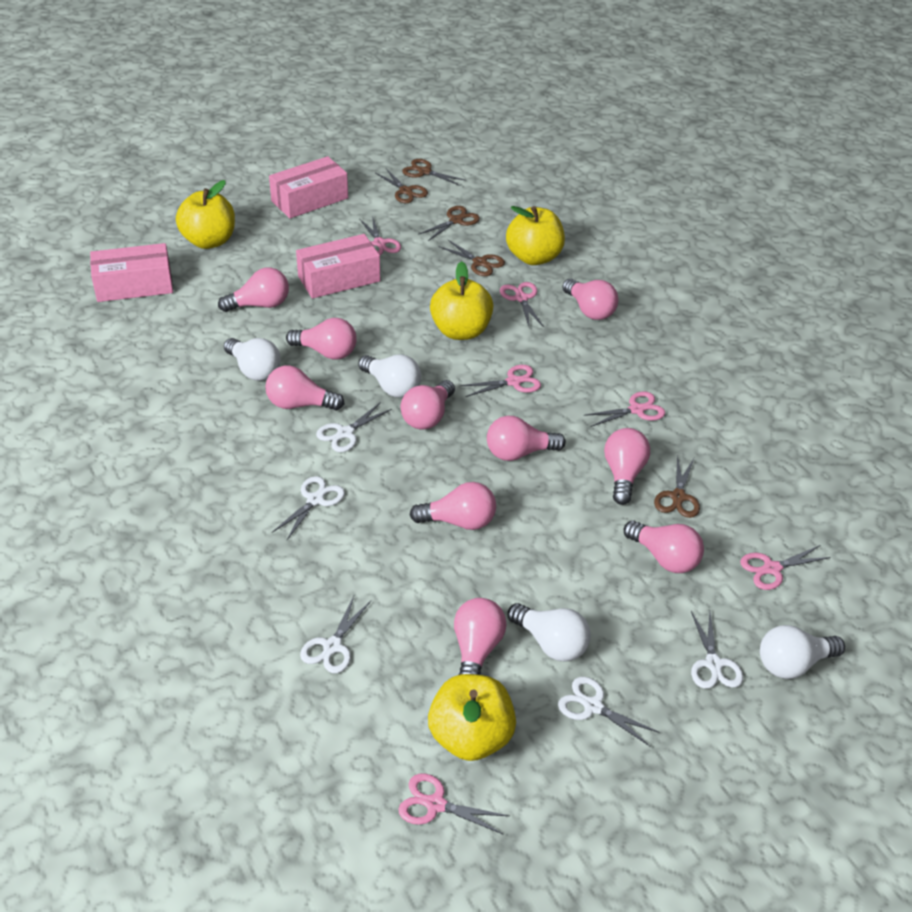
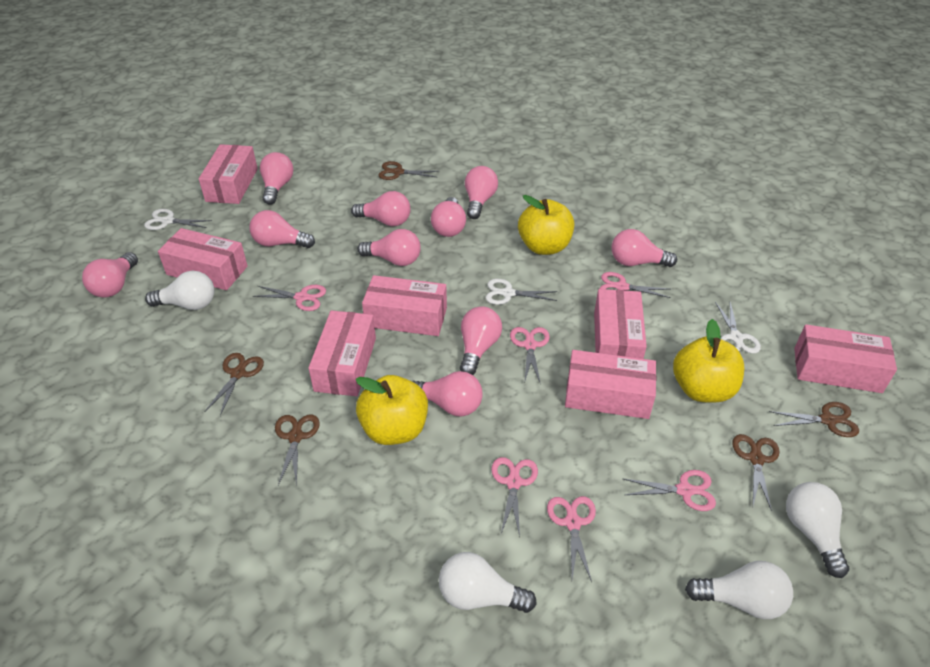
pink box: [90,243,173,302] [269,156,348,218] [296,234,380,299] = 3 -> [158,228,248,290] [199,144,258,204] [308,310,376,396] [362,275,447,336] [565,350,656,419] [594,289,647,359] [794,324,897,393] = 7
white scissors: [272,476,345,540] [300,596,371,673] [316,402,392,452] [558,677,660,746] [691,611,743,689] = 5 -> [144,209,212,230] [486,279,557,305] [715,302,761,354] = 3
yellow apple: [176,180,235,249] [428,674,516,761] [430,261,493,340] [506,206,565,265] = 4 -> [356,375,428,445] [518,195,574,255] [673,319,744,403] = 3

